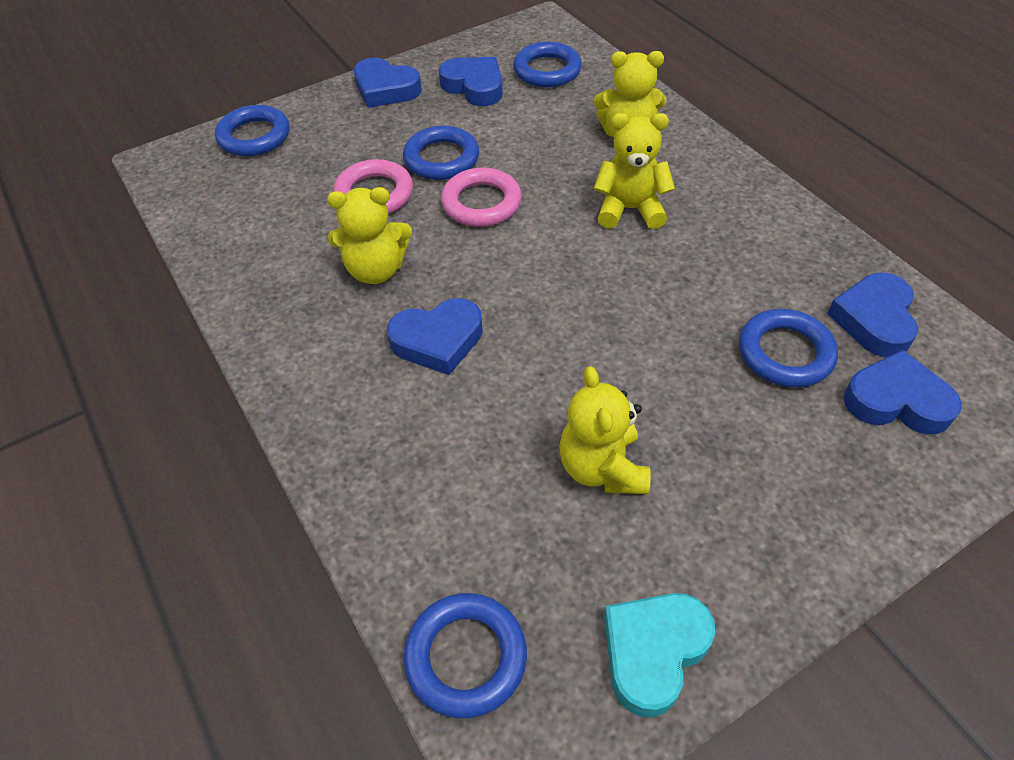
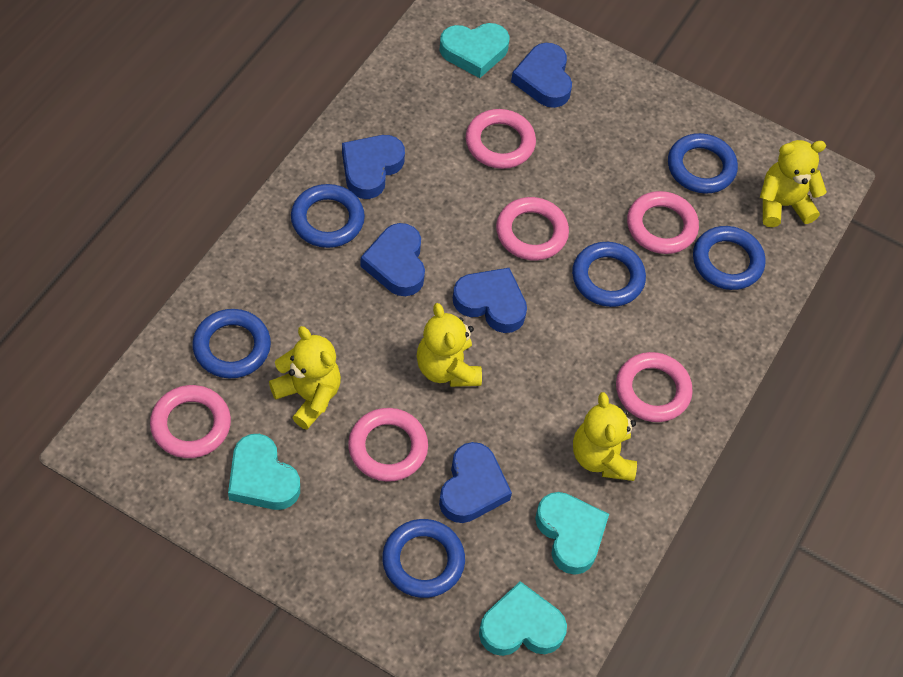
blue ring: [215,105,290,156] [403,126,479,180] [403,593,527,718] [513,42,582,87] [739,309,838,388] = 5 -> [192,309,271,378] [291,184,365,248] [382,519,465,598] [572,242,646,307] [668,133,738,194] [693,226,765,290] = 6
pink ring: [333,159,413,214] [441,167,522,227] = 2 -> [150,385,231,458] [348,408,428,482] [466,109,536,169] [496,197,569,260] [616,352,693,422] [627,191,699,254] = 6
turquoise heart: [604,593,715,718] = 1 -> [228,434,300,510] [440,23,510,78] [479,581,567,656] [535,492,609,575] = 4

